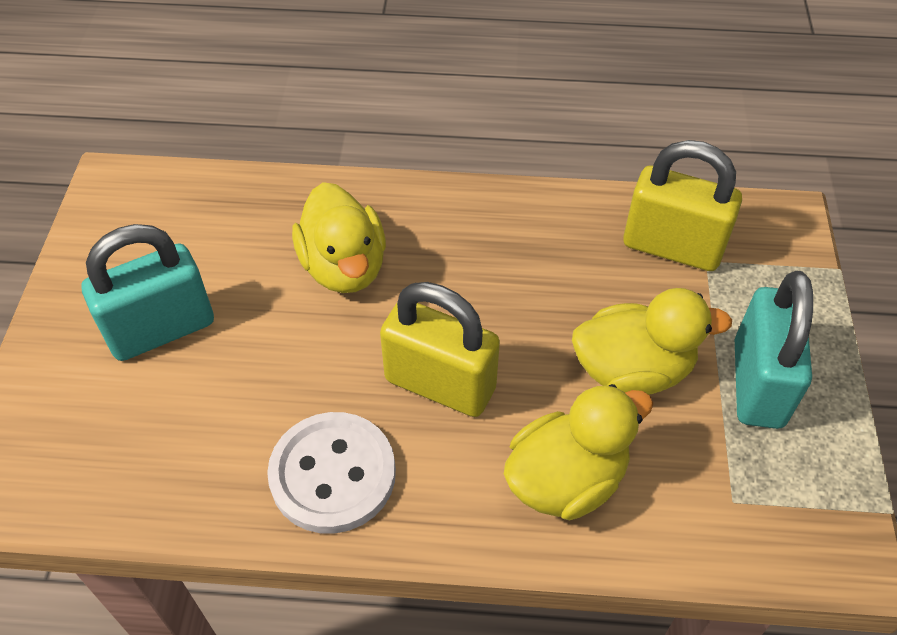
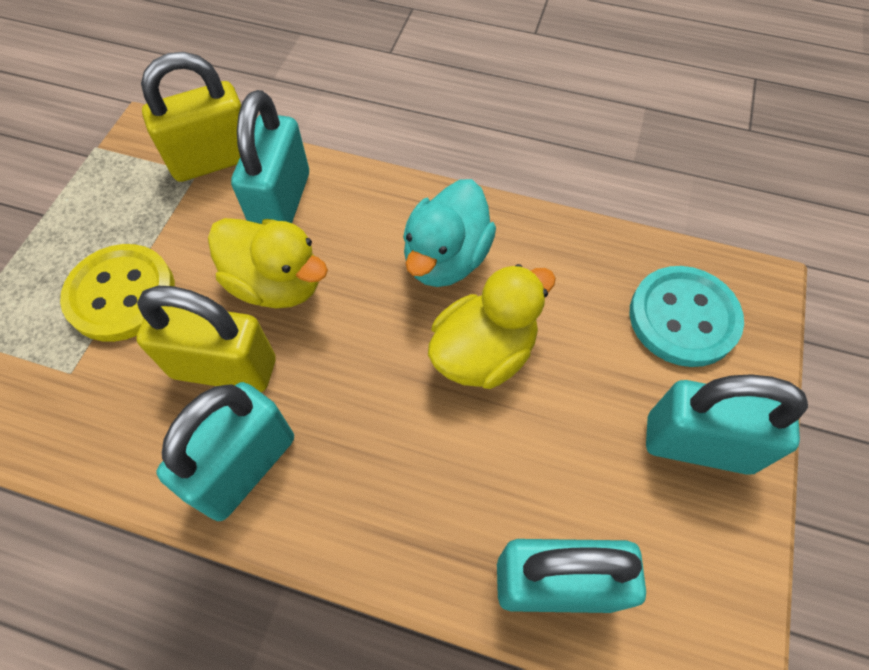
turquoise button: none = 0 -> [630,266,744,367] = 1
turquoise duck: none = 0 -> [403,179,496,287] = 1
turquoise padlock: [81,224,214,361] [735,271,813,429] = 2 -> [156,382,294,521] [231,90,309,224] [497,539,646,613] [646,374,808,475] = 4
white button: [267,412,396,534] = 1 -> none = 0
yellow button: none = 0 -> [60,244,175,342] = 1
yellow duck: [292,182,386,293] [504,384,653,520] [572,288,732,395] = 3 -> [208,218,328,308] [428,264,556,389] = 2

